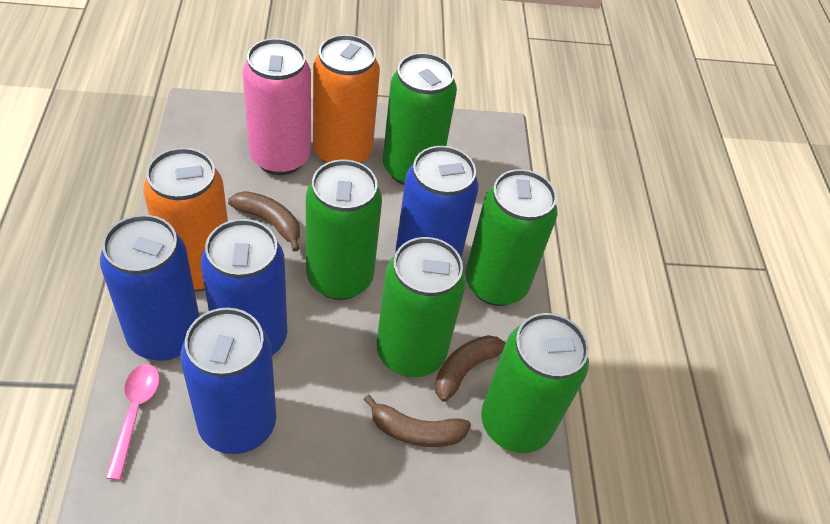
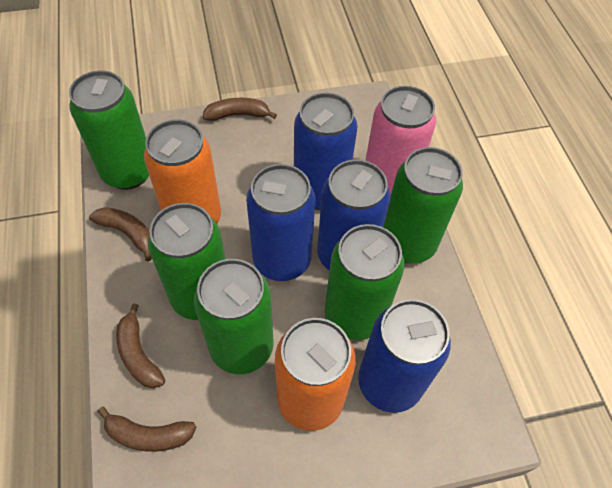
brown banana: [228,191,300,252] [363,395,471,447] [435,335,506,402] = 3 -> [89,207,152,261] [98,406,196,452] [116,303,165,388] [202,98,277,121] = 4
pink spoon: [105,364,160,480] = 1 -> none = 0

